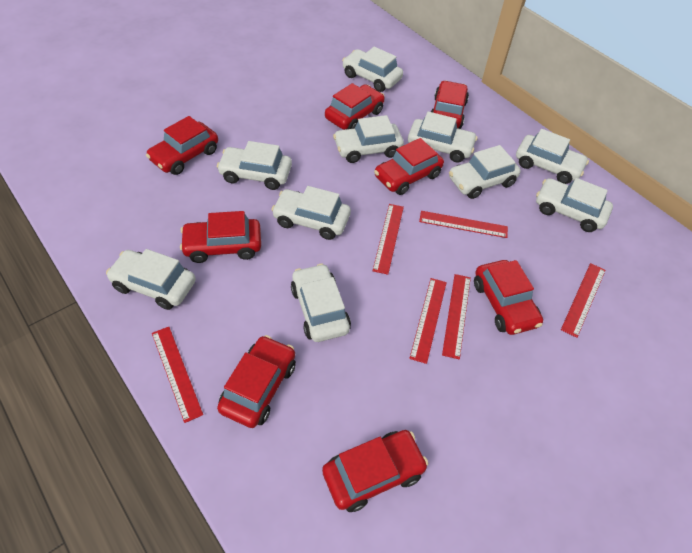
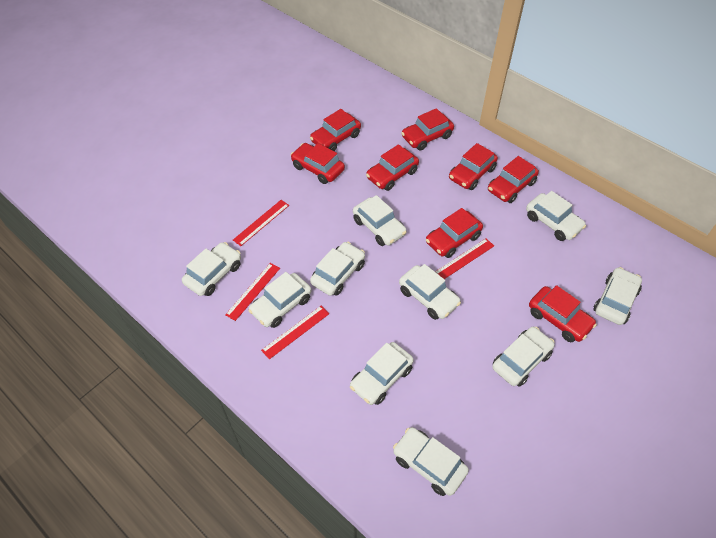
red ruler: [152,327,203,423] [373,204,404,275] [409,278,447,364] [419,211,508,238] [442,274,471,359] [561,263,606,338] = 6 -> [225,263,280,321] [233,200,289,246] [261,306,329,359] [435,238,494,279] = 4

